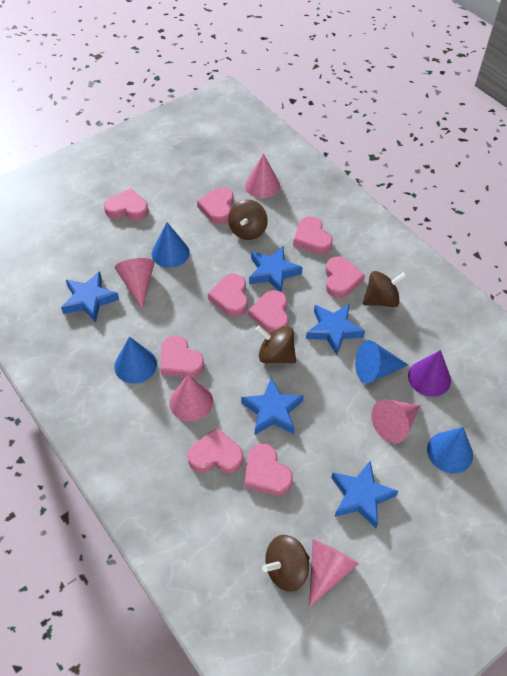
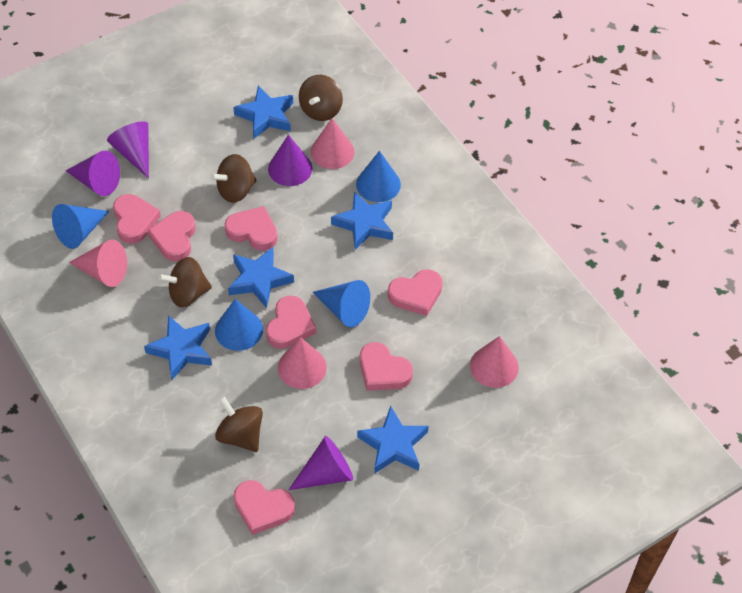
pink cone: [115,258,155,309] [169,375,213,421] [245,153,280,198] [309,539,359,607] [371,399,421,443] = 5 -> [69,239,127,287] [278,337,327,389] [311,118,355,169] [470,336,519,388] = 4
pink heart: [104,188,148,220] [160,335,204,378] [188,428,243,473] [197,187,234,224] [208,274,248,317] [244,443,293,495] [248,290,289,333] [293,217,333,254] [325,256,365,298] = 9 -> [113,194,161,244] [148,211,196,262] [225,206,278,251] [234,480,295,535] [266,296,316,349] [360,342,413,391] [388,269,443,316] = 7
purple cone: [408,350,451,397] = 1 -> [66,151,120,196] [107,121,149,179] [268,135,312,186] [289,436,353,490] = 4

